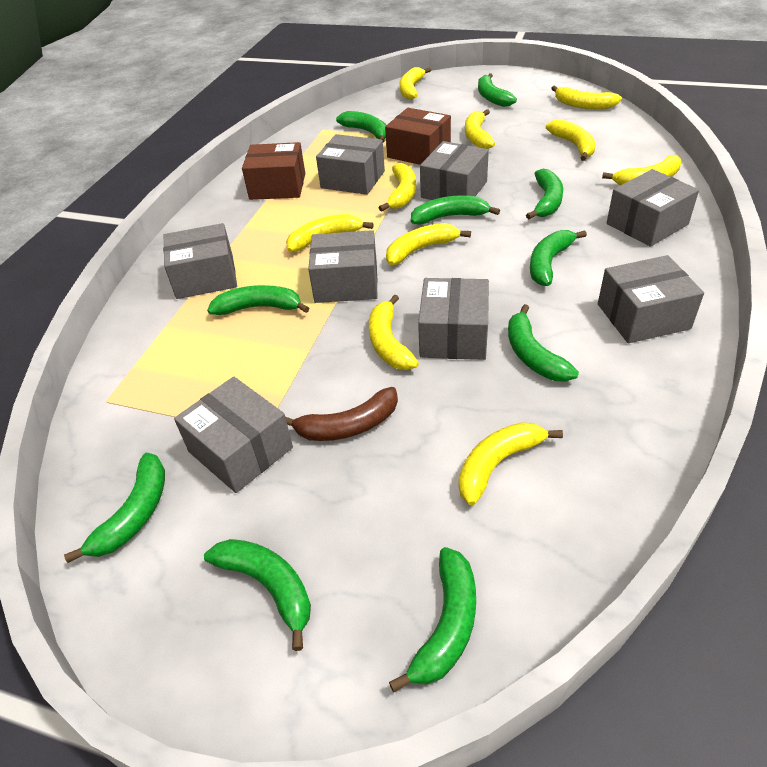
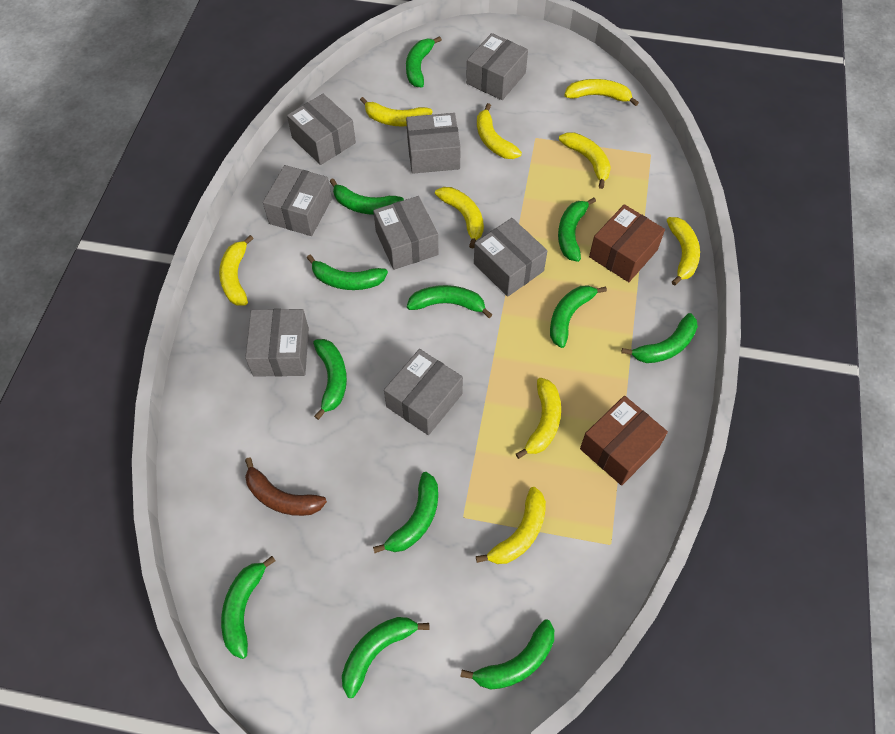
green banana: [64,453,165,563] [204,539,311,651] [207,285,309,315] [336,111,386,143] [389,547,476,692] [411,195,500,225] [478,73,517,107] [508,304,579,382] [526,169,563,219] [530,230,587,286] = 10 -> [221,556,275,659] [307,255,388,290] [313,339,347,420] [330,178,404,215] [342,617,429,698] [373,472,438,553] [406,36,442,87] [407,285,493,318] [460,619,554,690] [550,285,607,348] [558,198,596,262] [621,313,698,363] = 12
yellow banana: [286,214,374,252] [369,294,419,370] [379,163,416,212] [386,223,471,265] [400,67,431,100] [459,422,563,505] [465,109,495,149] [546,119,596,161] [551,86,622,109] [602,155,681,185] = 10 -> [219,235,254,306] [360,97,432,127] [435,187,484,248] [476,487,546,564] [477,103,522,159] [516,378,561,459] [559,132,611,189] [564,79,639,106] [667,217,700,286] = 9

